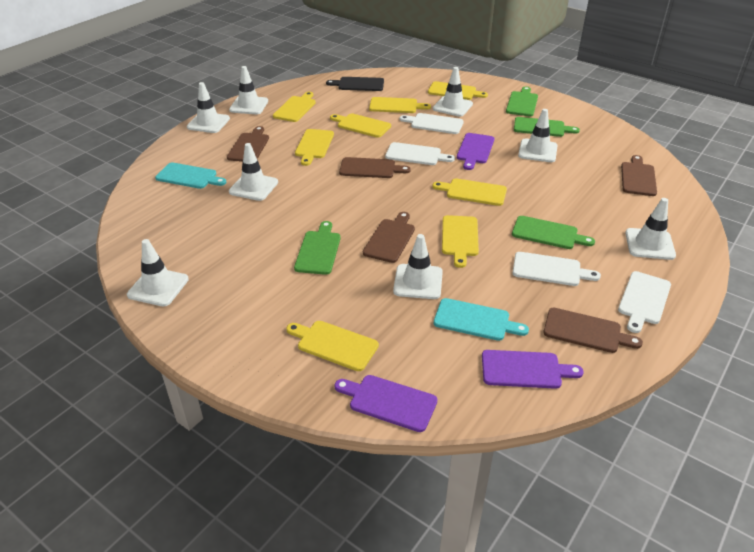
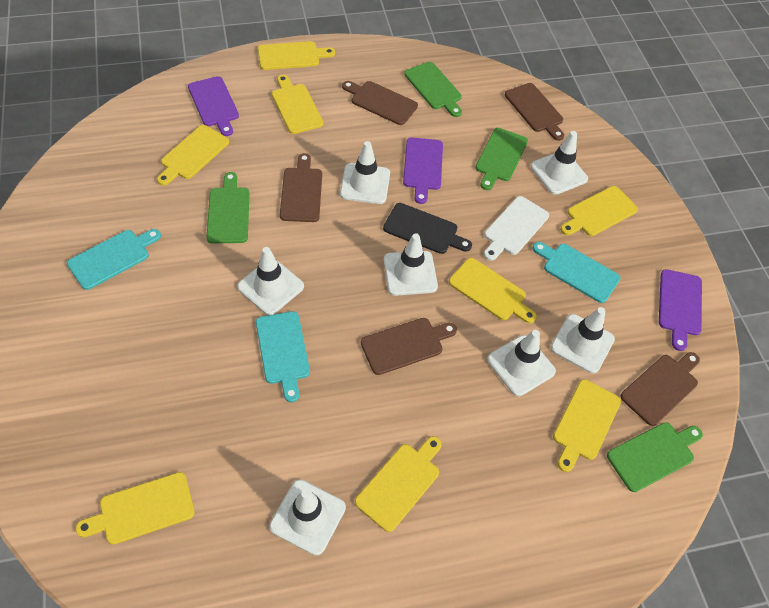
turquoise cutting board: [155,162,227,189] [434,298,529,341] = 2 -> [67,229,161,290] [256,311,310,402] [532,242,621,303] = 3
white cutting board: [385,142,455,165] [400,113,464,134] [513,252,601,286] [618,271,671,333] = 4 -> [484,196,549,261] = 1
white traffic cone: [127,239,189,306] [187,82,230,133] [229,66,268,114] [229,143,278,201] [393,234,443,299] [433,67,473,117] [518,109,558,162] [625,198,676,260] = 8 -> [237,247,304,315] [270,480,346,555] [340,141,390,204] [384,233,438,296] [487,330,556,396] [531,131,588,195] [551,307,615,373] = 7

